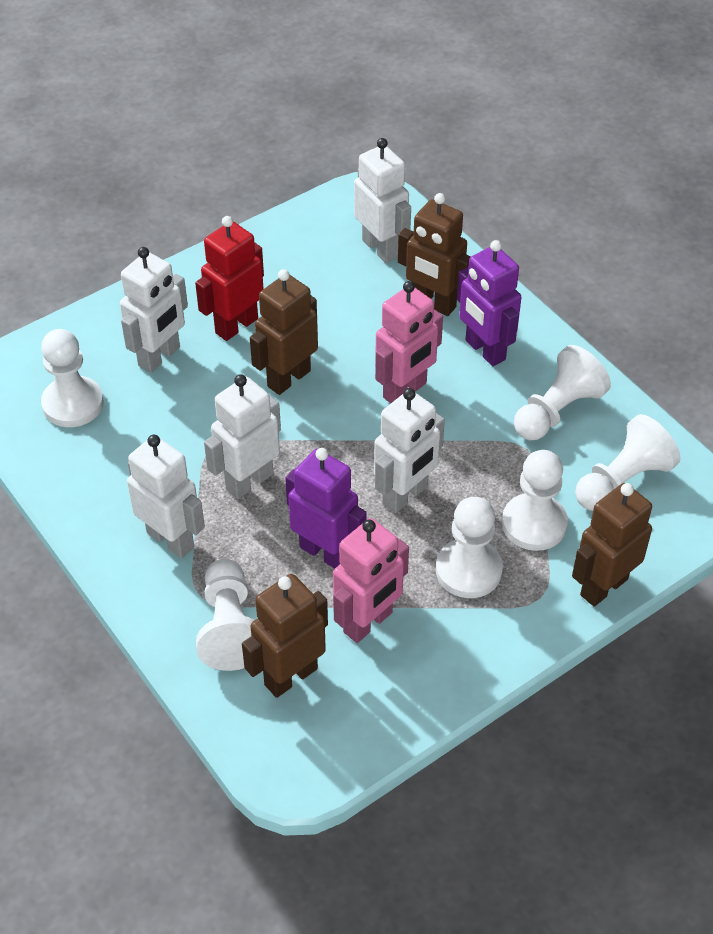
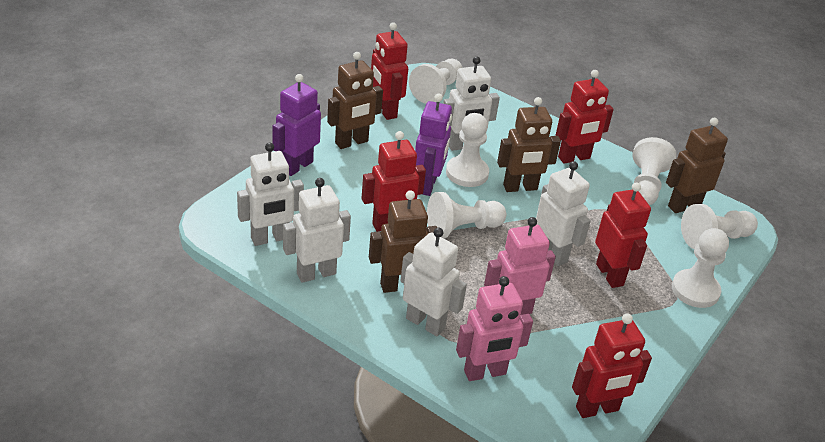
red robot: [195,216,264,341] = 1 -> [362,131,426,232] [371,22,408,120] [555,70,614,164] [572,313,652,418] [595,182,651,288] = 5

